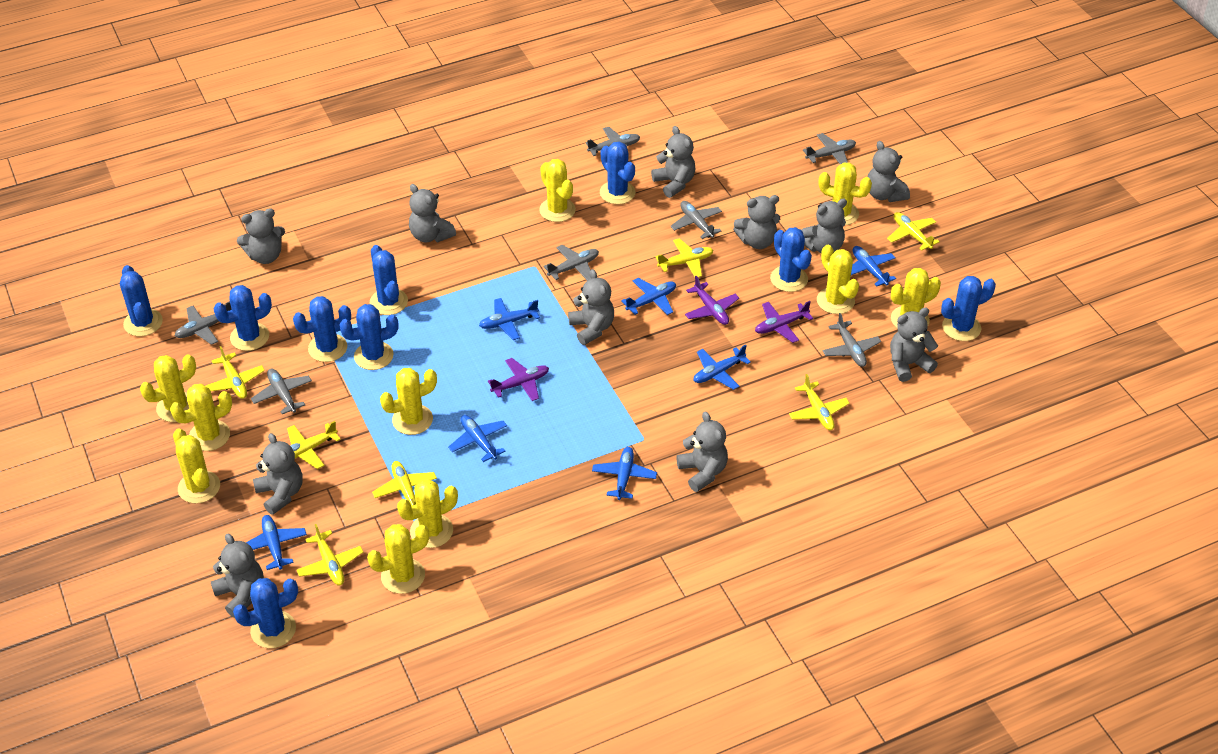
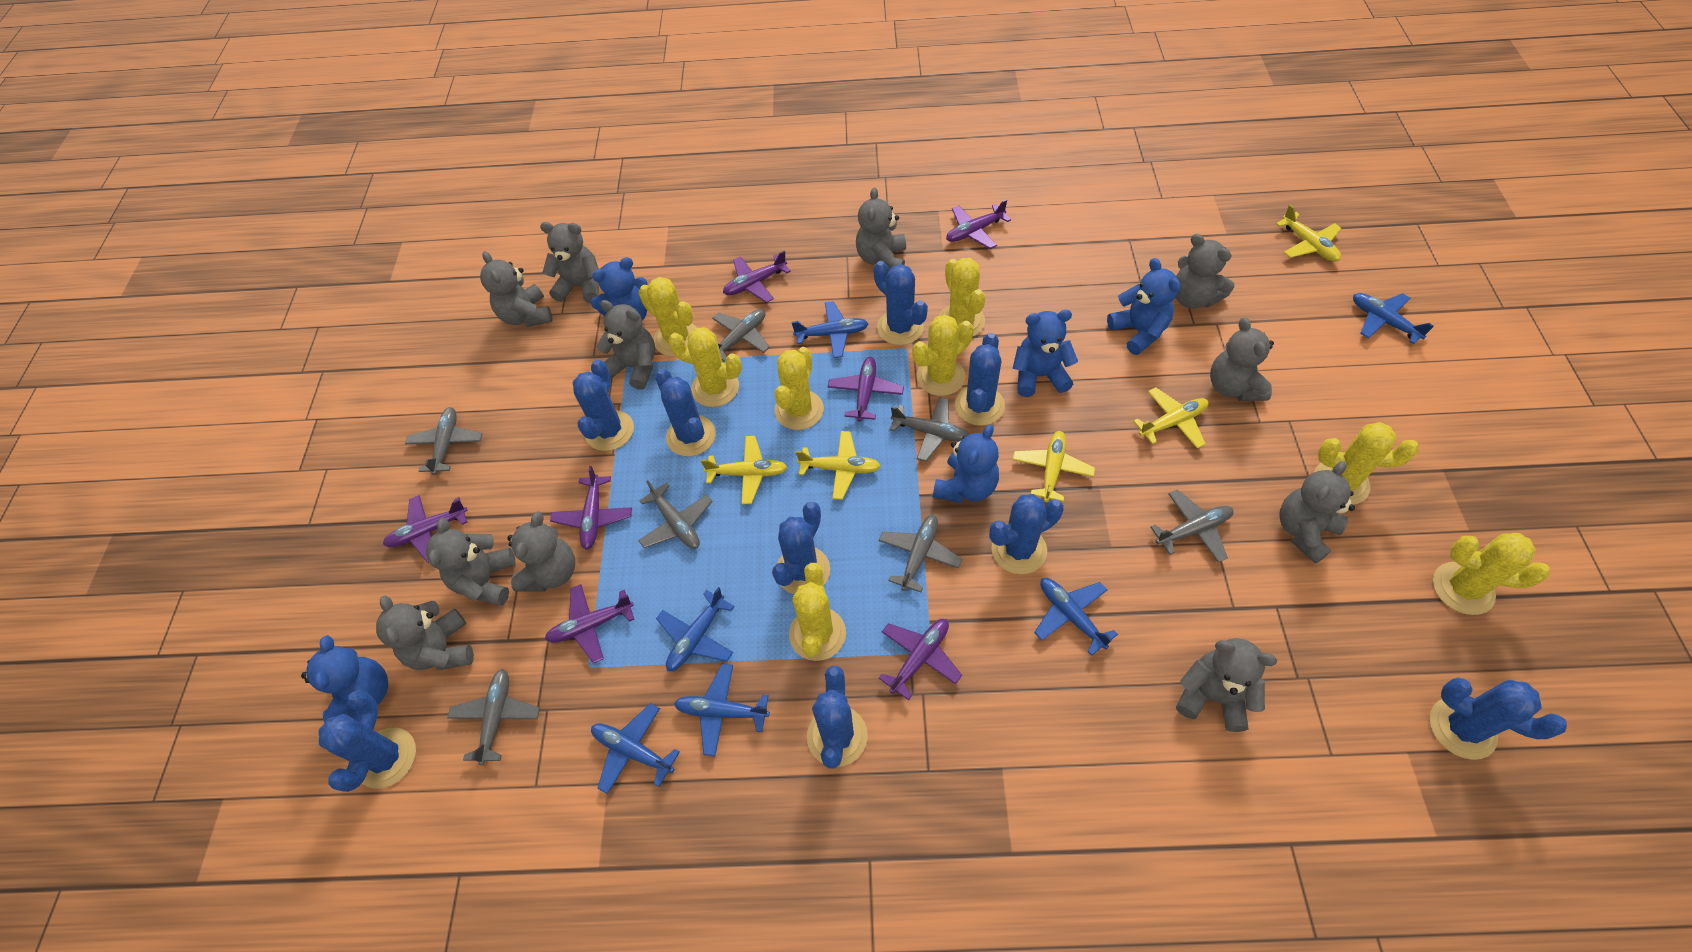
blue plane: [246,515,307,570] [448,415,507,462] [479,298,540,340] [592,447,657,500] [621,278,676,315] [694,345,751,390] [851,246,896,287] = 7 -> [591,703,680,794] [656,587,735,671] [674,664,770,756] [792,301,869,358] [1034,578,1118,656] [1353,293,1434,344] = 6
blue teddy bear: none = 0 -> [301,635,388,722] [591,257,648,320] [933,425,999,503] [1012,310,1078,397] [1107,258,1181,355] = 5
purple plane: [488,358,549,401] [685,276,739,325] [755,301,813,343] = 3 -> [383,495,468,563] [545,584,635,663] [550,466,632,550] [723,251,791,303] [828,357,904,422] [879,619,962,700] [946,199,1011,249] = 7
yellow cactus: [140,354,196,422] [170,384,232,451] [173,428,220,504] [367,524,429,594] [380,368,437,435] [397,479,458,548] [539,159,576,222] [817,245,859,314] [819,162,872,225] [891,268,941,329] = 10 -> [638,277,697,357] [668,327,742,407] [774,347,824,430] [789,563,846,661] [912,315,974,396] [939,258,985,336] [1314,422,1419,505] [1433,533,1549,615] = 8
yellow plane: [206,346,265,399] [287,421,341,469] [297,524,363,585] [372,461,437,506] [655,238,713,277] [789,374,849,430] [887,212,940,251] = 7 -> [701,436,787,504] [796,431,881,500] [1012,431,1095,502] [1133,387,1209,449] [1276,205,1341,262] = 5

